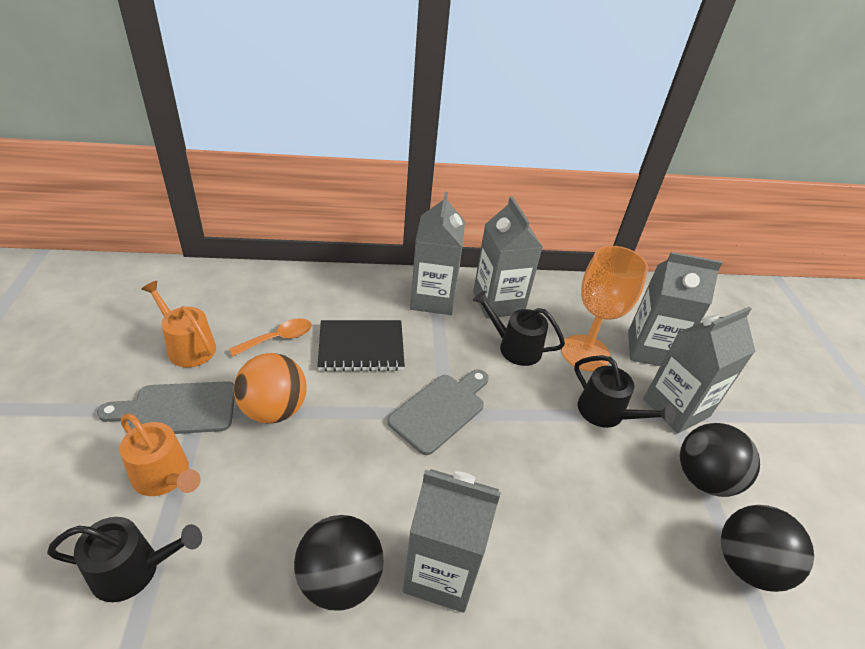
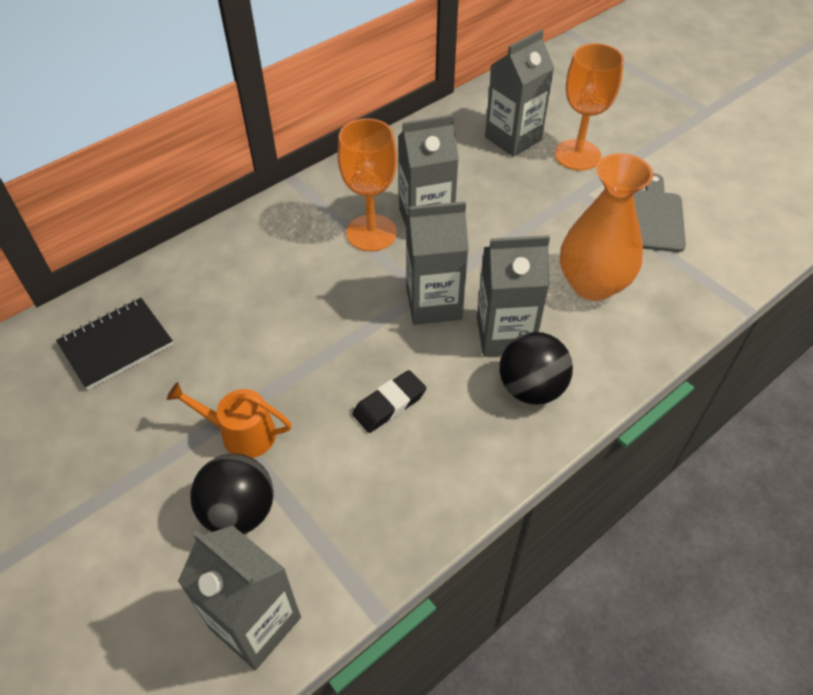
black ball: [294,515,384,611] [680,423,760,497] [721,505,814,592] = 3 -> [190,454,274,534] [499,332,573,405] = 2
black eraser: none = 0 -> [352,370,426,433] = 1
black watering can: [47,517,202,602] [473,291,565,366] [574,355,676,428] = 3 -> none = 0
grey cutting board: [97,381,235,434] [388,369,489,455] = 2 -> [633,173,686,252] = 1
orange ball: [234,353,307,423] = 1 -> none = 0
orange goblet: [561,246,648,372] = 1 -> [338,118,397,251] [554,43,624,171] = 2
orange spoon: [229,318,312,357] = 1 -> none = 0
orange vase: none = 0 -> [560,153,653,301] = 1
orange watering can: [120,413,201,496] [141,281,216,367] = 2 -> [167,382,291,458] = 1

